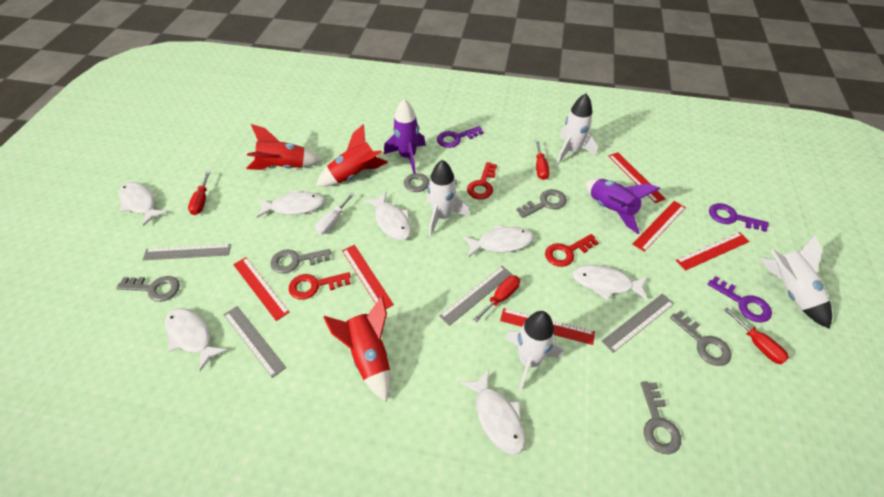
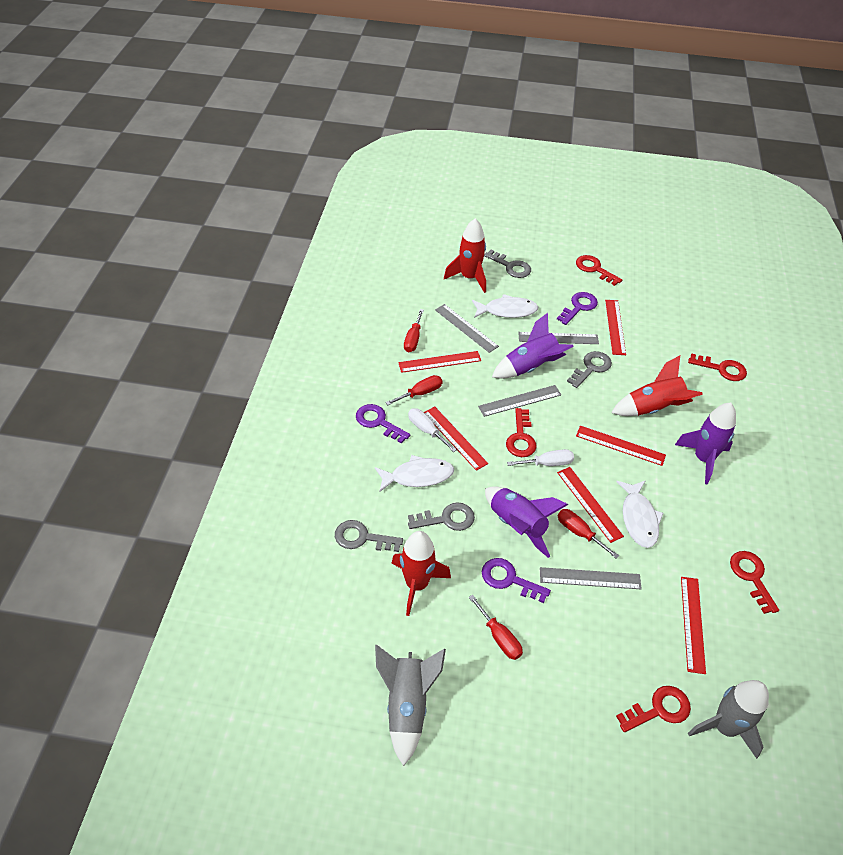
grey key: [116,276,180,302] [270,249,331,274] [404,173,457,192] [516,189,567,218] [641,381,681,454] [670,311,731,366] = 6 -> [335,520,403,552] [408,503,475,531] [484,250,531,278] [567,351,612,388] = 4
grey rocket: none = 0 -> [375,645,446,766] [688,680,769,759] = 2
purple rocket: [384,99,426,174] [585,179,660,234] = 2 -> [485,486,568,558] [492,313,574,379] [675,402,736,485] = 3
red key: [289,272,351,300] [467,162,497,200] [545,234,599,267] = 3 -> [506,408,537,457] [576,255,622,286] [616,686,691,732] [688,354,747,381] [730,551,779,614] = 5
white fish: [119,182,168,226] [165,308,228,371] [257,190,325,218] [364,192,411,241] [460,370,525,455] [463,225,534,257] [572,265,648,300] = 7 -> [375,455,454,492] [472,294,538,318] [616,480,663,548] = 3
white rocket: [427,160,470,236] [505,311,563,392] [556,94,598,164] [760,234,832,329] = 4 -> none = 0
white screwdriver: [315,193,355,235] = 1 -> [408,408,457,452] [507,449,574,466] = 2

